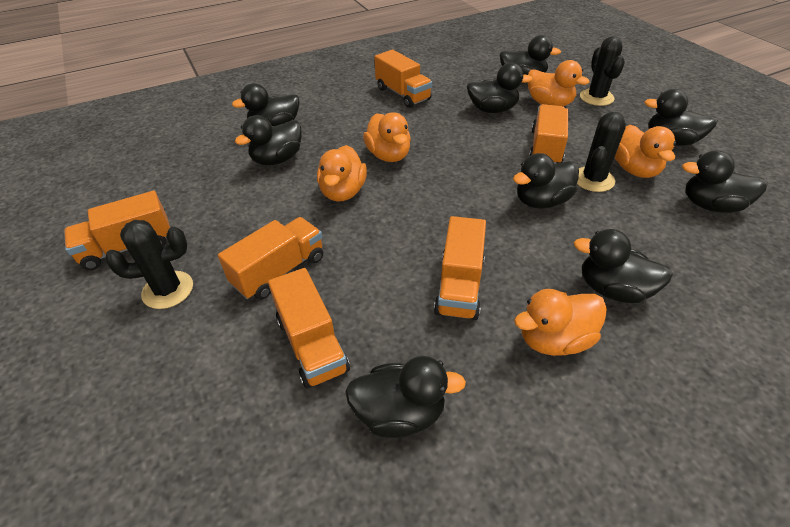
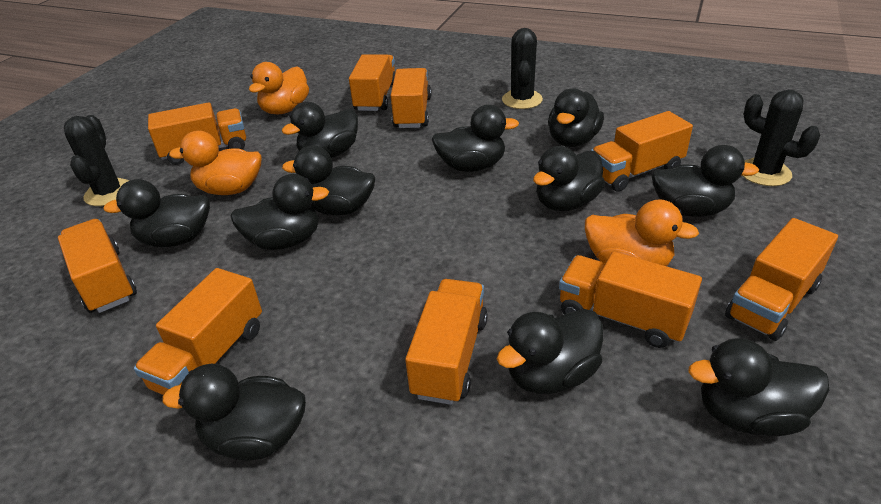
black duck: [232,83,299,126] [235,115,302,165] [345,356,466,438] [467,63,533,113] [500,35,561,75] [513,153,579,209] [573,229,673,303] [644,89,718,146] [682,150,767,213] = 9 -> [103,179,210,247] [162,364,306,461] [230,174,329,250] [282,102,358,158] [282,145,375,215] [432,105,519,172] [497,309,603,394] [533,146,605,211] [548,89,604,147] [652,145,759,217] [688,338,829,436] = 11
orange duck: [317,145,367,202] [363,112,411,162] [514,289,607,356] [528,60,590,106] [615,125,676,178] = 5 -> [169,131,261,195] [249,62,309,115] [585,199,699,266] = 3
orange truck: [64,191,170,270] [218,217,323,300] [268,268,350,388] [374,50,432,108] [434,216,486,320] [529,104,568,164] = 6 -> [58,219,137,313] [134,268,262,395] [148,102,246,165] [349,54,396,111] [391,68,432,128] [405,279,488,405] [559,251,702,348] [591,111,693,192] [725,218,838,341] = 9

